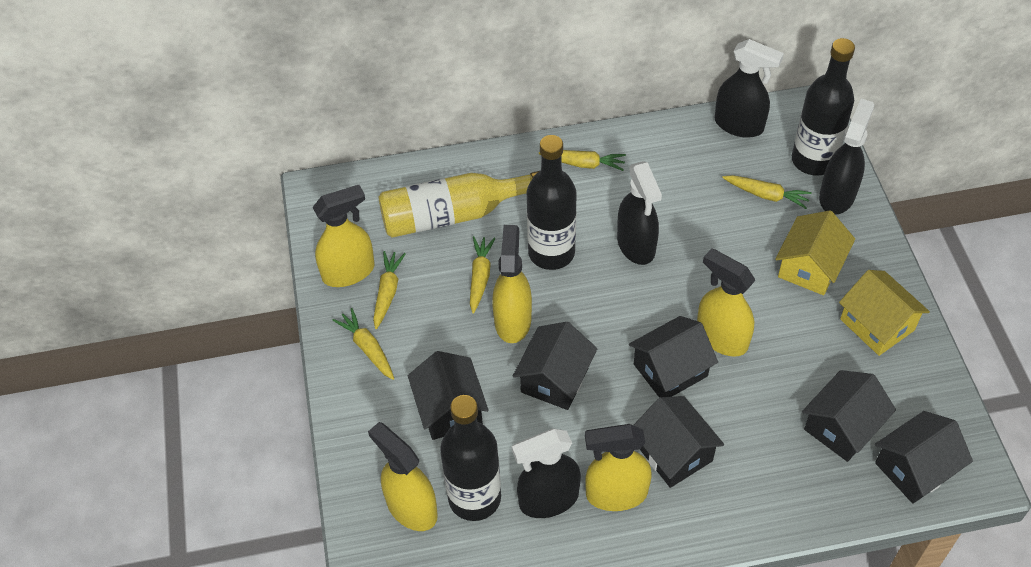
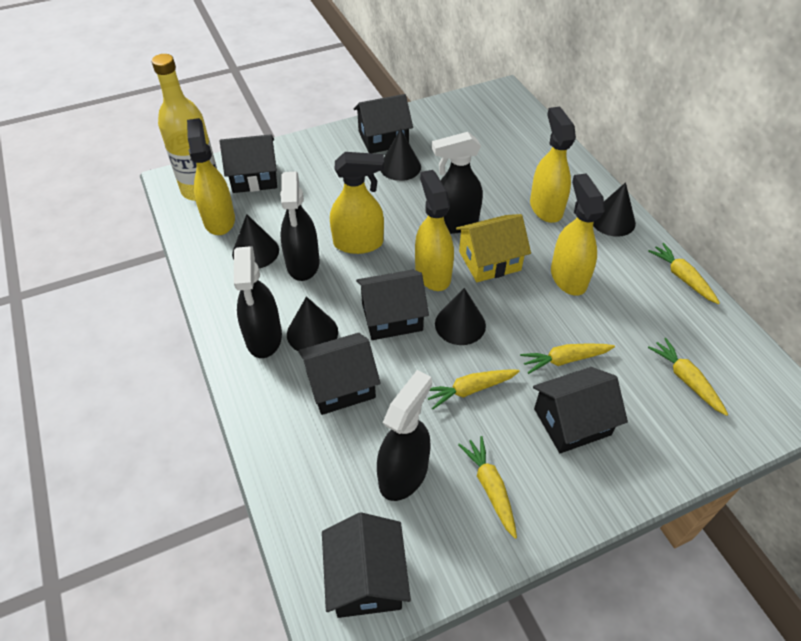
black bottle: [440,395,501,521] [527,135,576,270] [792,38,855,176] = 3 -> none = 0
black cone: none = 0 -> [232,214,279,268] [287,296,338,351] [381,129,421,181] [435,288,486,345] [593,182,636,237] = 5
yellow house: [775,211,855,295] [839,270,930,356] = 2 -> [456,214,531,282] = 1

